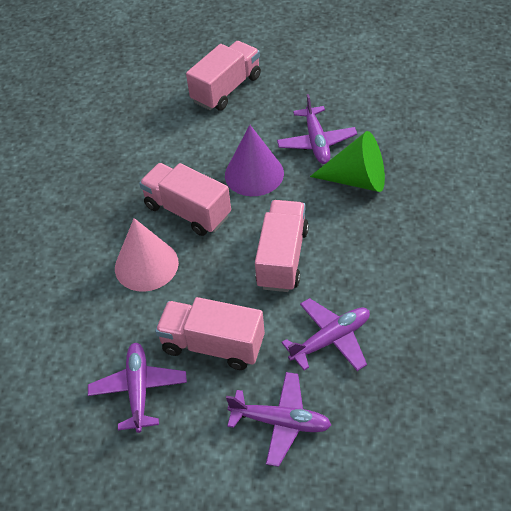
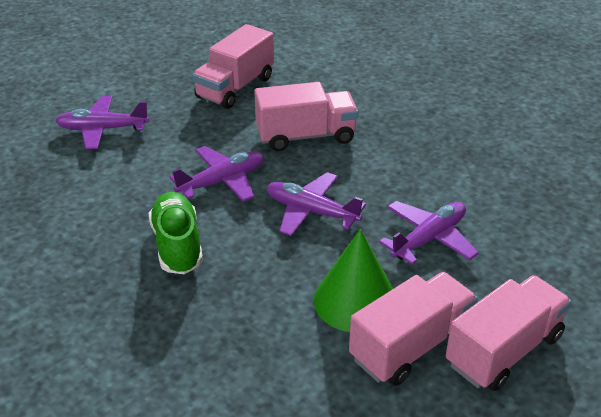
green shoe: none = 0 -> [149,192,203,274] = 1
pink cone: [115,218,179,292] = 1 -> none = 0
purple cone: [225,125,284,196] = 1 -> none = 0

